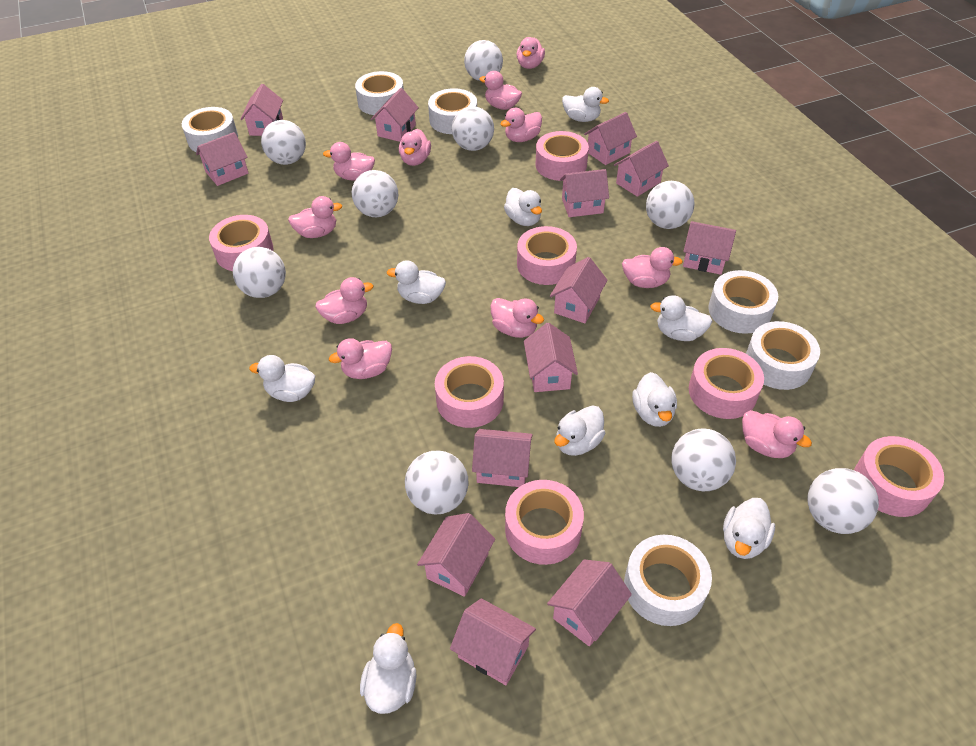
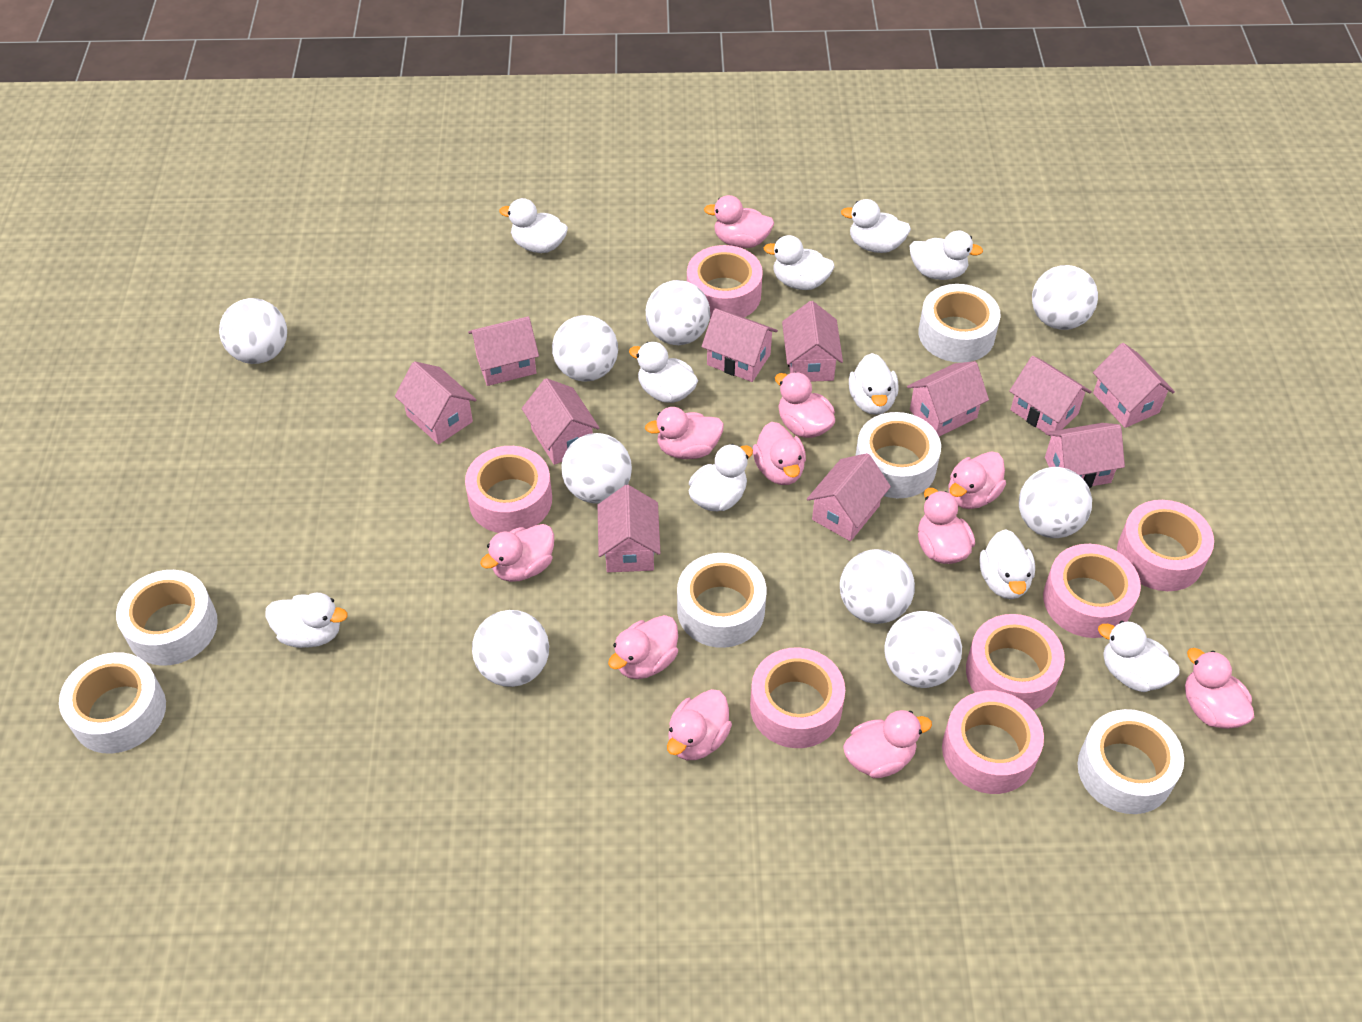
pink house: [196,132,248,186] [240,84,283,136] [371,88,419,142] [417,513,495,597] [450,598,536,685] [472,429,533,487] [524,323,578,392] [547,559,632,647] [550,257,608,323] [560,169,609,217] [584,112,637,165] [614,141,669,197] [683,221,736,275] = 13 -> [395,361,476,445] [468,316,539,386] [522,378,600,465] [598,485,660,572] [702,308,778,382] [782,301,843,382] [807,453,891,541] [907,361,989,436] [1009,356,1092,437] [1045,423,1125,488] [1093,343,1175,428] = 11
white duck: [249,355,315,402] [360,623,417,714] [387,260,446,304] [504,188,542,226] [554,405,605,456] [562,87,609,122] [632,372,677,427] [650,295,712,341] [723,498,775,559] = 9 -> [265,593,348,648] [499,198,568,253] [629,342,698,403] [688,444,753,511] [764,235,835,290] [841,199,911,253] [849,353,898,415] [910,230,983,280] [980,529,1035,599] [1098,621,1180,692] = 10

